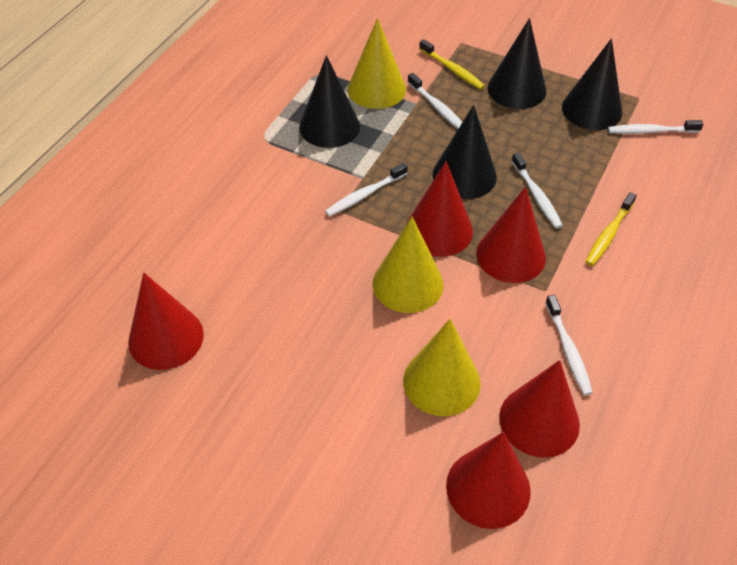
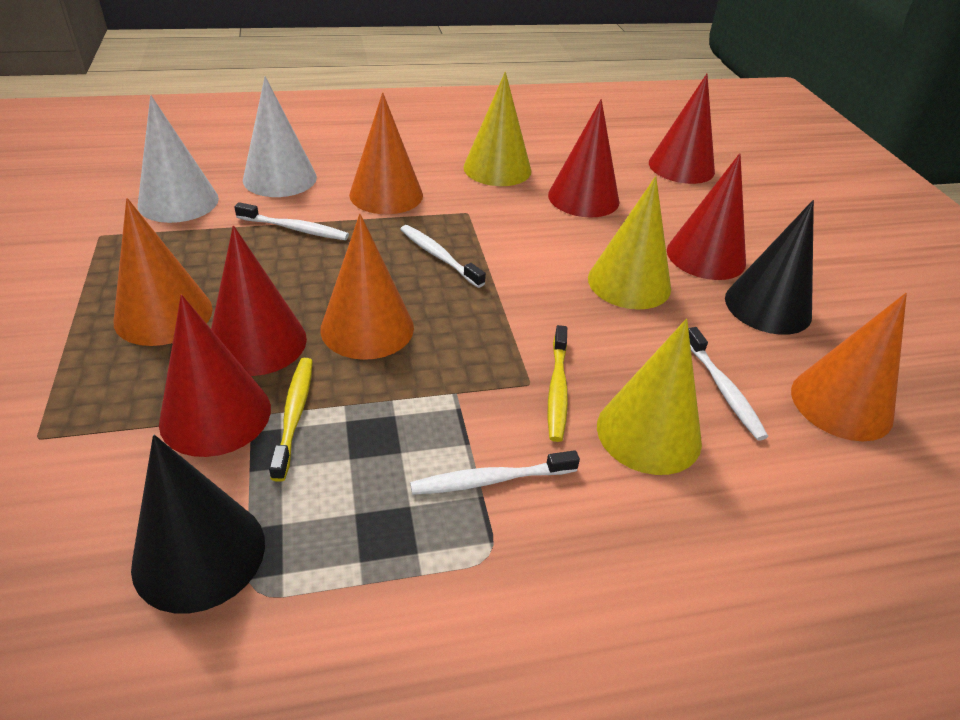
black cone: [299,55,360,148] [433,105,497,199] [488,18,546,109] [562,38,622,130] = 4 -> [131,435,265,613] [725,200,814,335] = 2
orange cone: none = 0 -> [113,198,213,346] [320,214,414,360] [349,92,423,214] [791,293,907,441] = 4
white cone: none = 0 -> [138,95,219,223] [243,76,317,197] = 2
white toothbrush: [325,163,408,217] [408,73,462,129] [511,153,563,229] [545,295,593,396] [608,120,703,134] = 5 -> [234,202,349,240] [400,225,486,288] [410,450,580,495] [688,327,768,441] = 4

